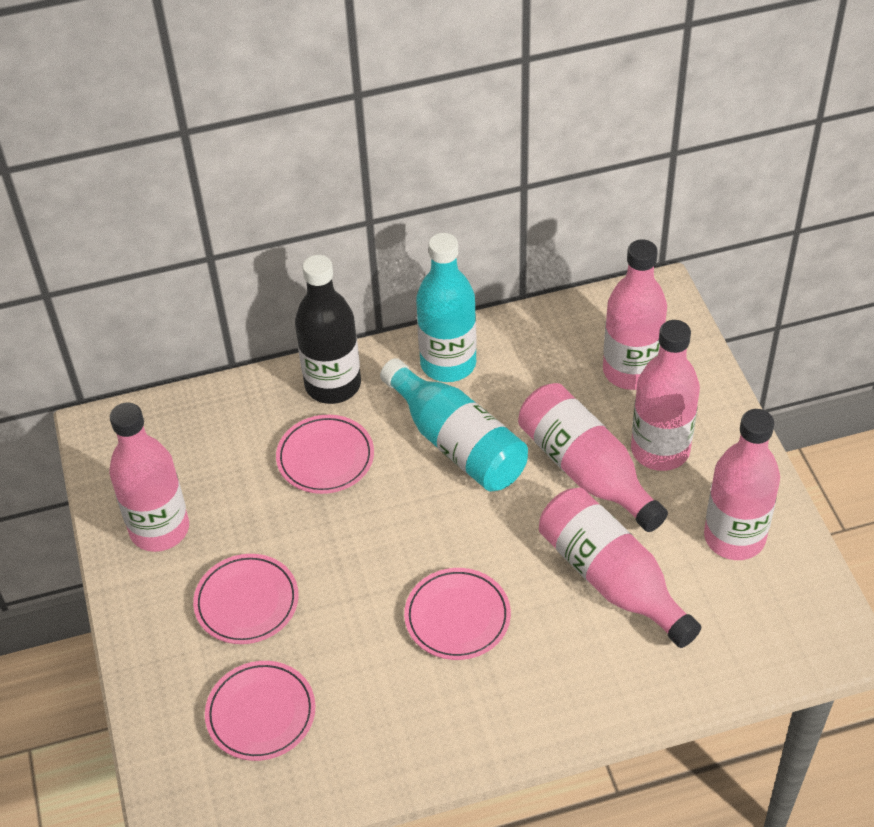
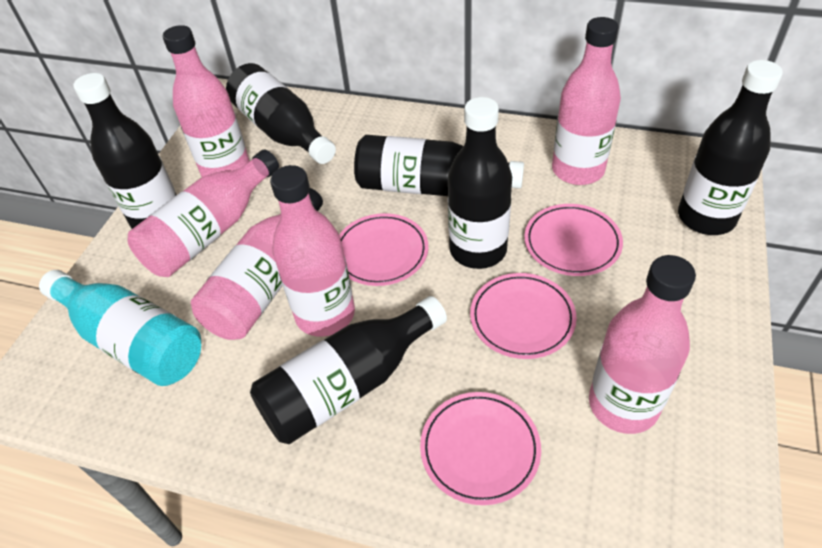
black bottle: [295,255,361,404] = 1 -> [73,73,177,229] [226,63,336,164] [250,296,447,444] [354,135,524,196] [448,97,512,269] [678,60,783,235] = 6
turquoise bottle: [380,358,528,492] [416,233,477,382] = 2 -> [39,270,201,386] = 1

